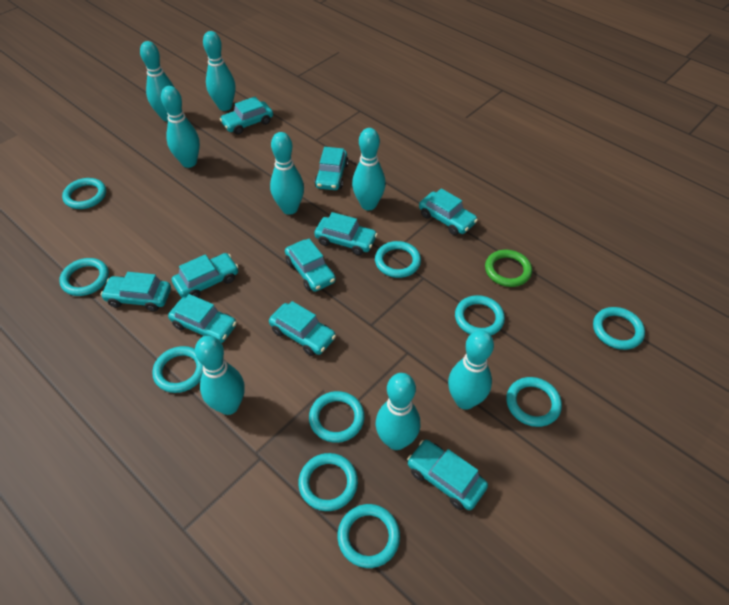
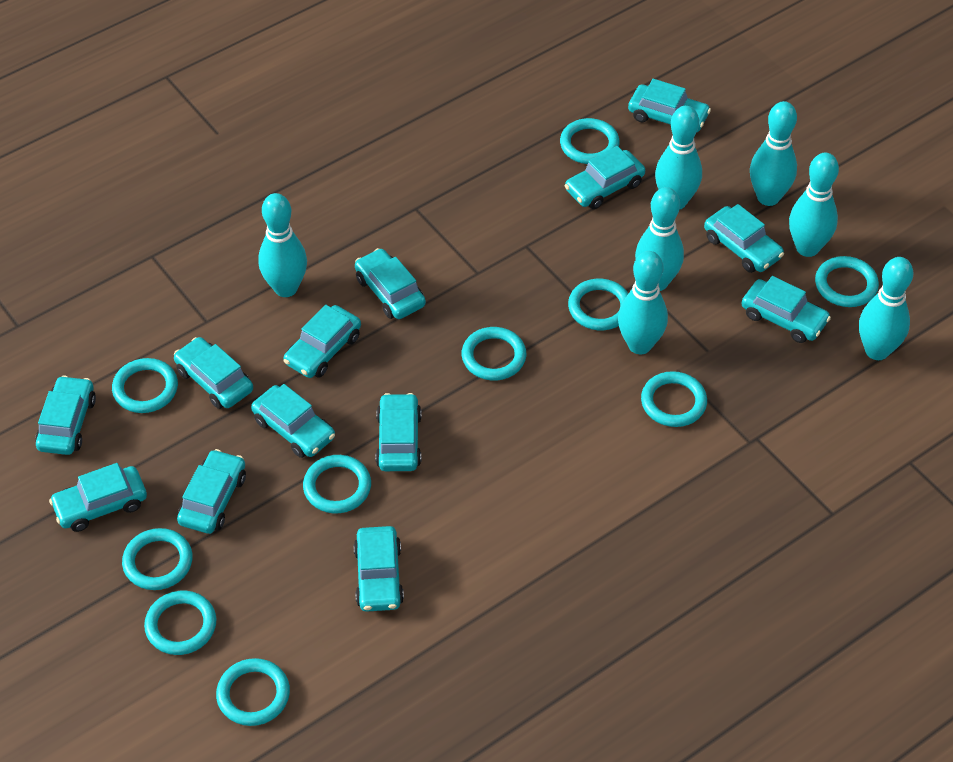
green ring: [485,250,532,287] = 1 -> none = 0
turquoise bowling pin: [140,41,174,121] [161,86,200,168] [195,336,245,415] [203,31,236,111] [270,132,304,215] [352,128,386,210] [376,373,420,450] [448,330,494,410] = 8 -> [258,193,307,297] [618,251,668,354] [635,187,684,291] [655,106,702,209] [750,101,797,206] [789,153,839,257] [859,257,913,360] = 7
turquoise car: [100,272,171,312] [168,294,237,343] [172,253,238,298] [220,97,273,135] [269,301,336,356] [285,239,336,292] [314,147,349,190] [314,212,378,255] [407,440,488,510] [419,188,478,235] = 10 -> [35,375,96,455] [49,463,147,532] [174,337,253,409] [177,449,246,534] [251,384,335,458] [284,305,361,378] [354,526,404,612] [355,248,426,319] [375,393,422,471] [565,146,645,209] [628,79,711,132] [704,204,784,273] [741,276,831,343] = 13

